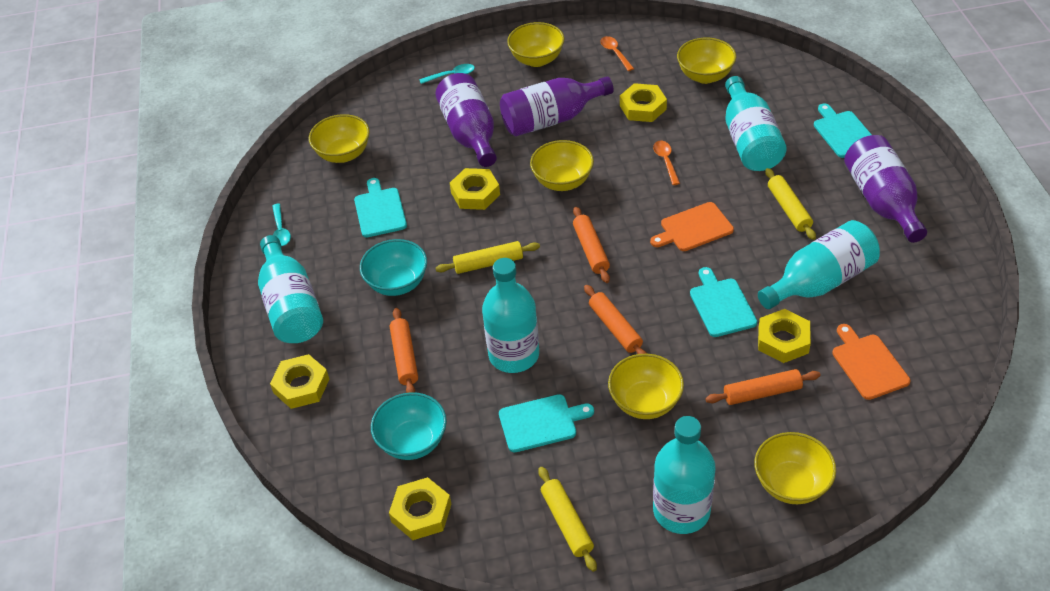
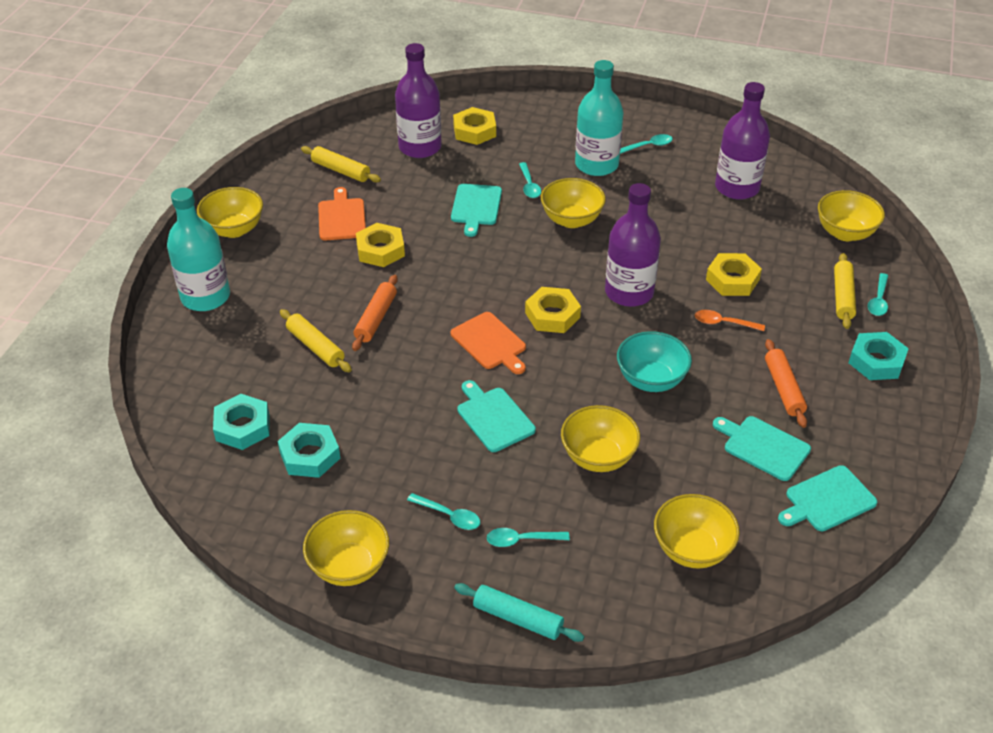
orange rolling pin: [390,308,418,393] [573,207,610,283] [584,285,647,354] [705,369,821,405] = 4 -> [352,275,398,351] [765,339,807,428] = 2
orange spoon: [600,36,634,71] [653,141,680,185] = 2 -> [695,310,765,331] = 1
turquoise bottle: [258,235,323,343] [482,258,539,373] [653,416,716,534] [725,76,787,171] [758,220,880,309] = 5 -> [167,188,230,311] [575,60,624,176] = 2
turquoise bowl: [360,239,427,296] [371,392,447,460] = 2 -> [617,331,692,392] = 1
turquoise nut: none = 0 -> [213,394,269,450] [278,423,340,478] [849,332,909,380] = 3
turquoise rolling pin: none = 0 -> [454,583,584,642] = 1
turquoise spoon: [272,204,291,246] [419,64,475,84] = 2 -> [407,493,480,530] [487,528,570,547] [519,162,541,198] [620,134,673,154] [868,273,888,316] = 5
yellow nut: [270,354,329,409] [389,477,451,540] [450,168,500,210] [620,83,667,122] [758,309,811,363] = 5 -> [356,223,405,267] [453,107,496,145] [525,287,581,333] [706,253,762,296] = 4

